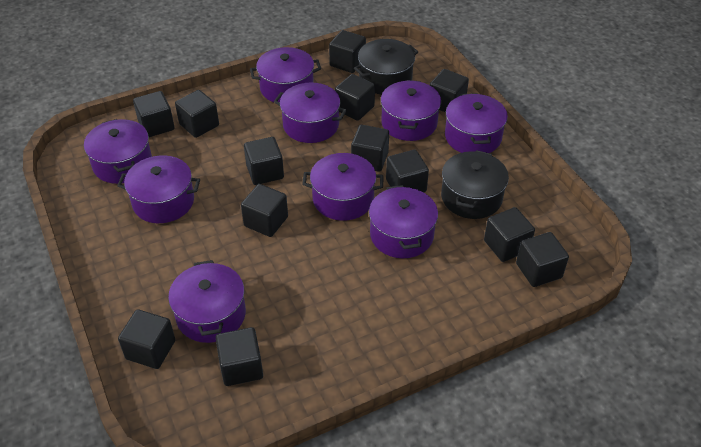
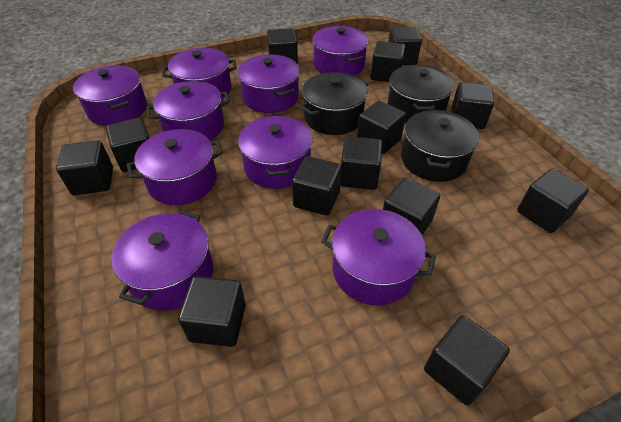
black pot: [354,39,418,95] [441,150,509,219] = 2 -> [299,72,368,135] [387,65,454,123] [401,110,479,182] = 3

